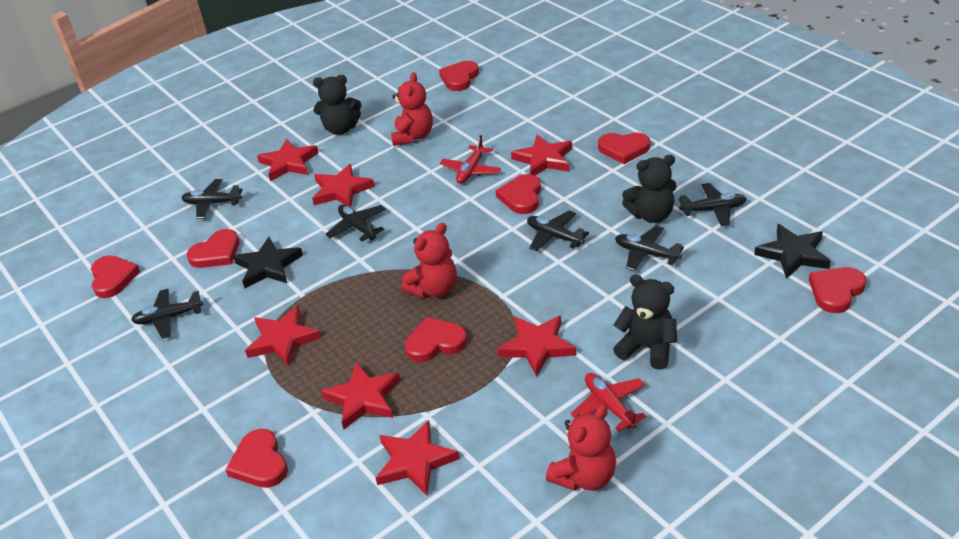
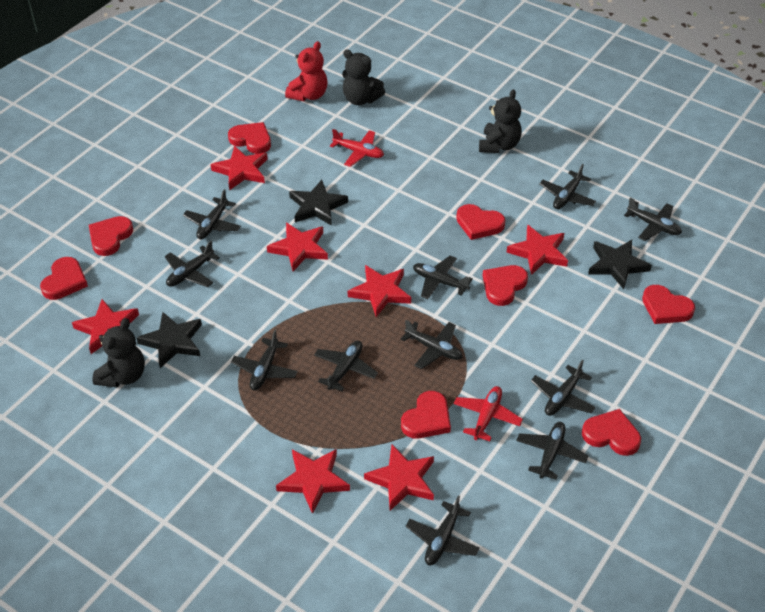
black plane: [131,289,204,339] [182,179,243,219] [326,205,386,241] [527,210,589,251] [615,226,684,271] [679,183,747,226] = 6 -> [165,241,220,287] [183,189,241,239] [231,330,298,391] [314,341,378,391] [401,320,463,369] [406,495,479,565] [413,256,473,299] [516,422,588,480] [531,360,596,416] [539,164,596,209] [624,198,682,241] = 11
black star: [233,237,303,288] [754,224,830,279] = 2 -> [136,312,202,368] [289,180,348,226] [588,240,652,289] = 3
red teddy bear: [391,72,433,146] [401,223,457,298] [546,405,616,491] = 3 -> [285,41,328,101] = 1

